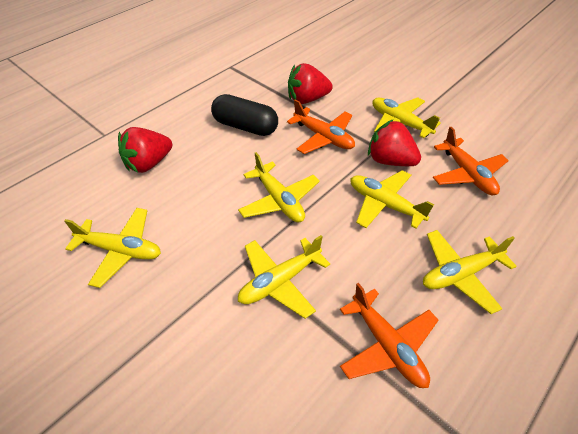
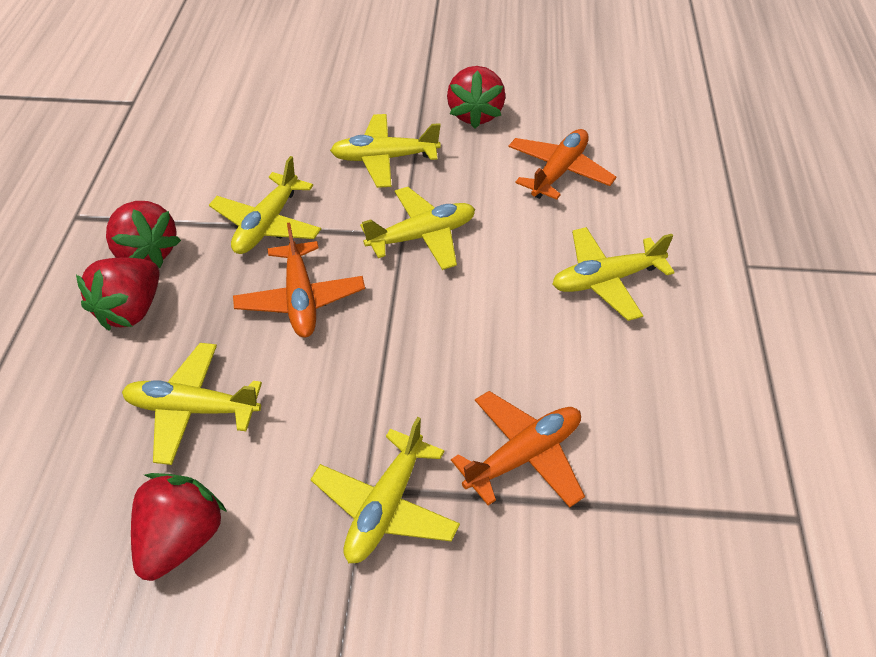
black capsule: [211,94,278,136] = 1 -> none = 0
red strawberry: [118,127,172,173] [288,63,333,104] [368,119,421,166] = 3 -> [76,258,160,330] [106,201,181,268] [131,473,227,581] [447,66,505,129] = 4

